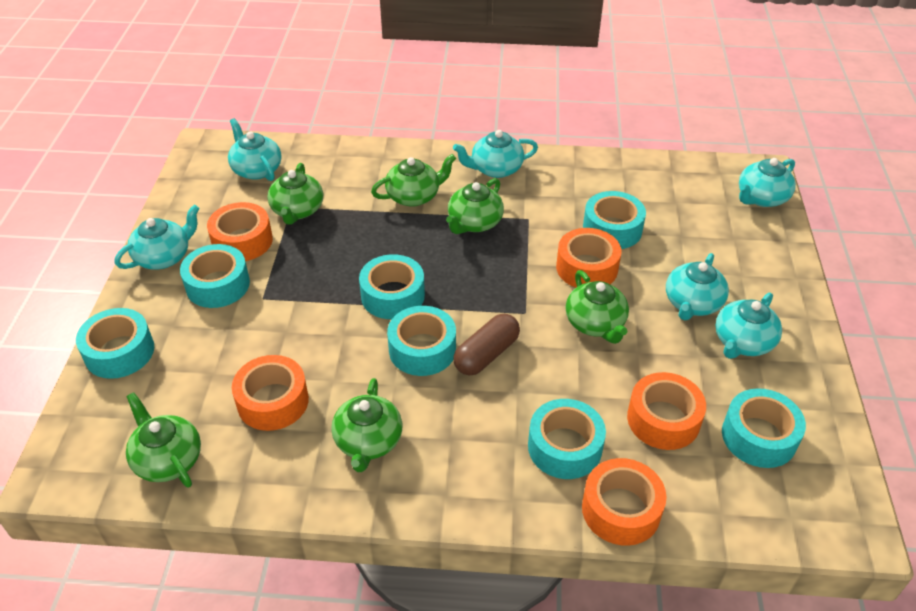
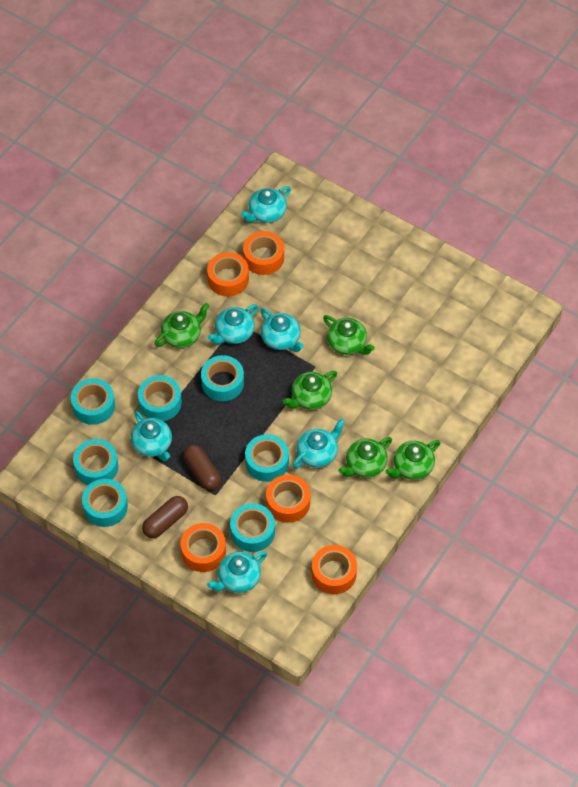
brown capsule: [453,314,520,376] = 1 -> [142,496,188,538] [183,445,221,490] = 2
green teapot: [126,392,201,487] [267,163,323,225] [331,378,402,472] [371,154,456,207] [446,178,504,234] [565,270,629,344] = 6 -> [155,303,209,348] [283,371,337,410] [323,315,375,355] [338,437,392,478] [385,440,440,480] = 5

